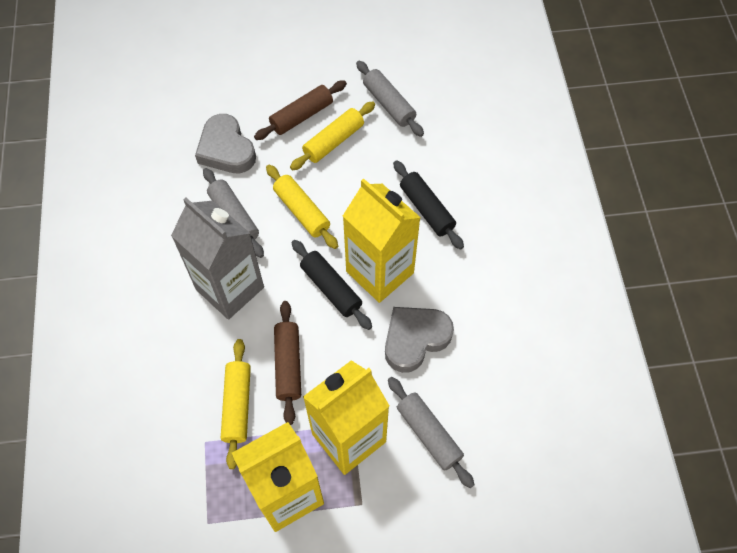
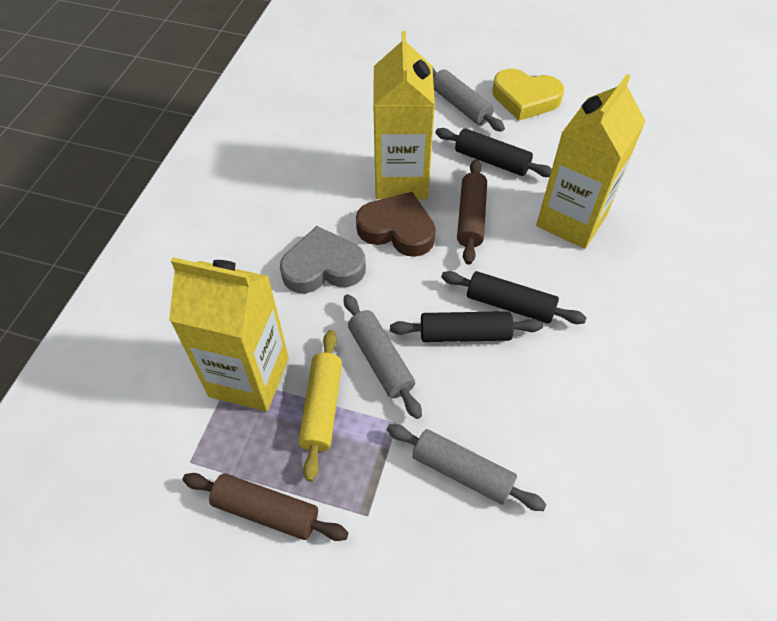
black rolling pin: [291,240,372,330] [393,160,464,250] = 2 -> [390,311,543,342] [435,128,552,177] [441,271,586,324] = 3
brown heart: none = 0 -> [356,192,436,257] = 1
grey carton: [171,198,264,320] = 1 -> none = 0
grey heart: [195,114,256,173] [385,307,454,373] = 2 -> [280,226,366,293] = 1
yellow heart: none = 0 -> [492,69,564,121] = 1
yellow rolling pin: [221,339,251,469] [266,165,338,249] [290,101,375,170] = 3 -> [299,330,342,482] = 1

